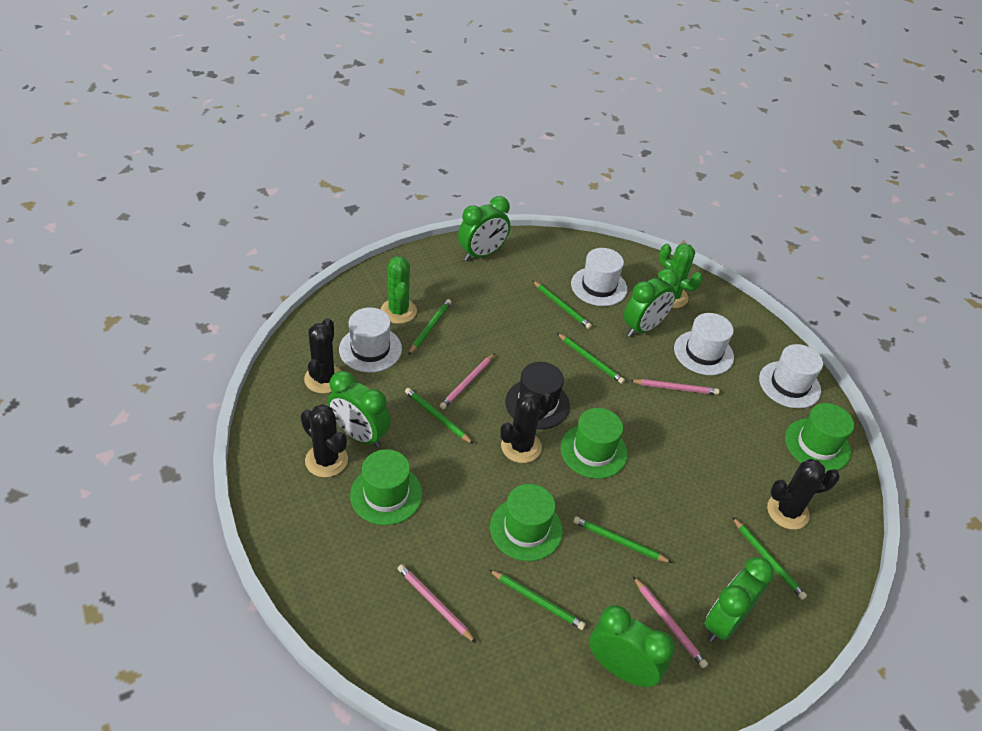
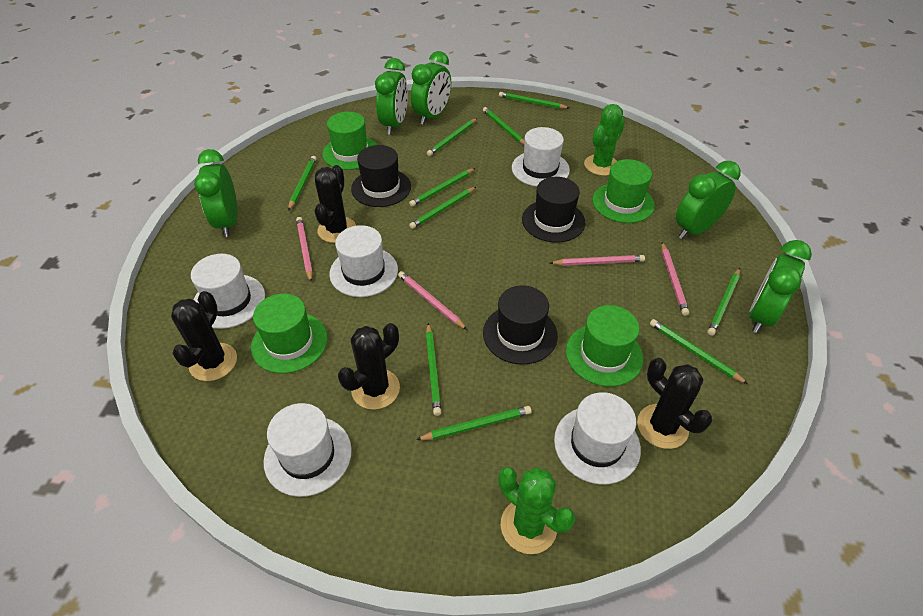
black hat: [505,362,570,429] = 1 -> [351,145,411,207] [483,285,558,365] [522,177,585,243] = 3
green pencil: [405,388,473,444] [408,299,452,355] [489,570,586,630] [532,280,592,329] [557,333,625,384] [573,516,672,563] [732,517,807,600] = 7 -> [288,156,316,211] [409,168,475,207] [409,187,476,229] [416,406,532,440] [426,323,441,416] [427,118,477,156] [483,107,524,145] [499,92,569,109] [650,319,748,384] [707,268,740,336] = 10
white hat: [339,308,402,372] [571,248,627,306] [674,313,734,375] [759,344,823,408] = 4 -> [191,254,265,329] [264,403,352,497] [329,225,398,297] [512,127,570,187] [554,392,641,484] = 5

